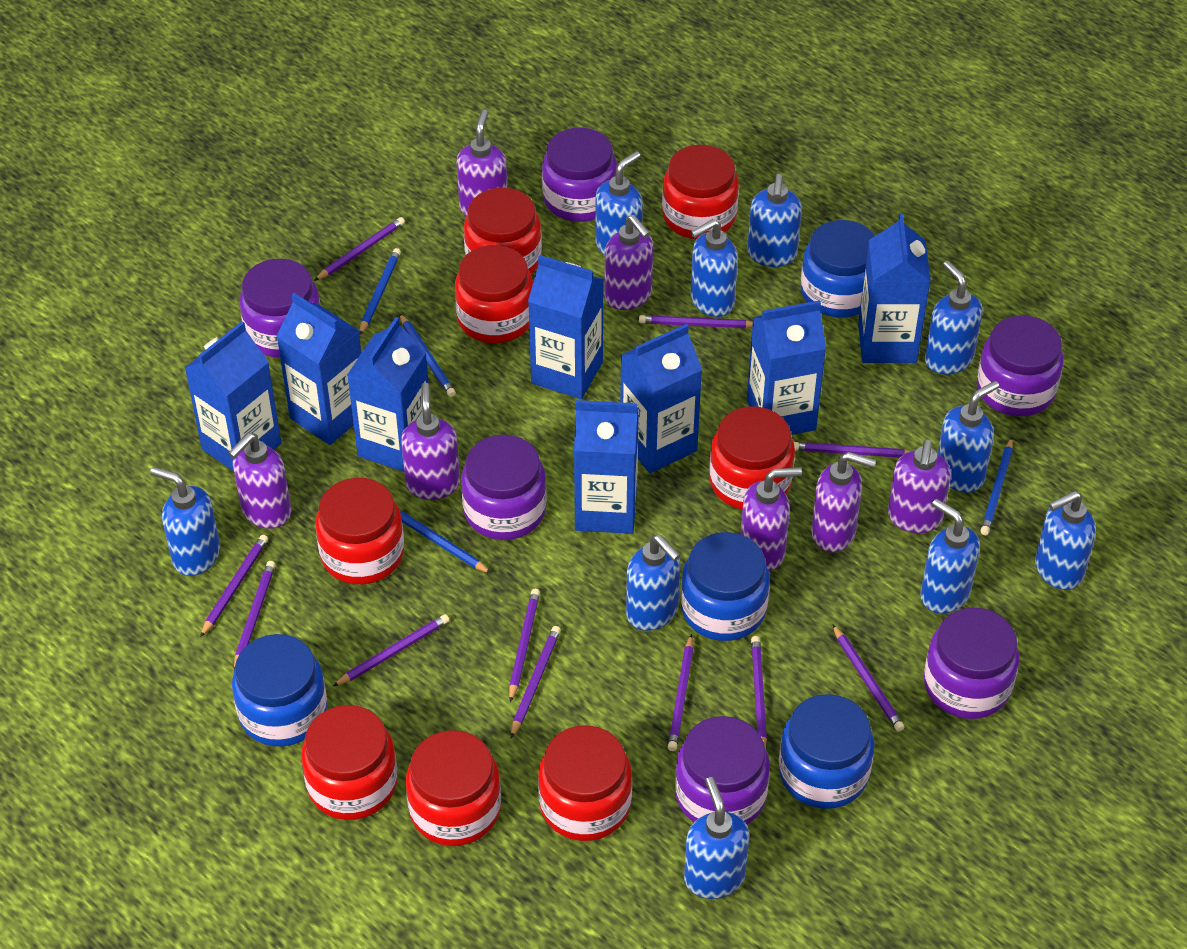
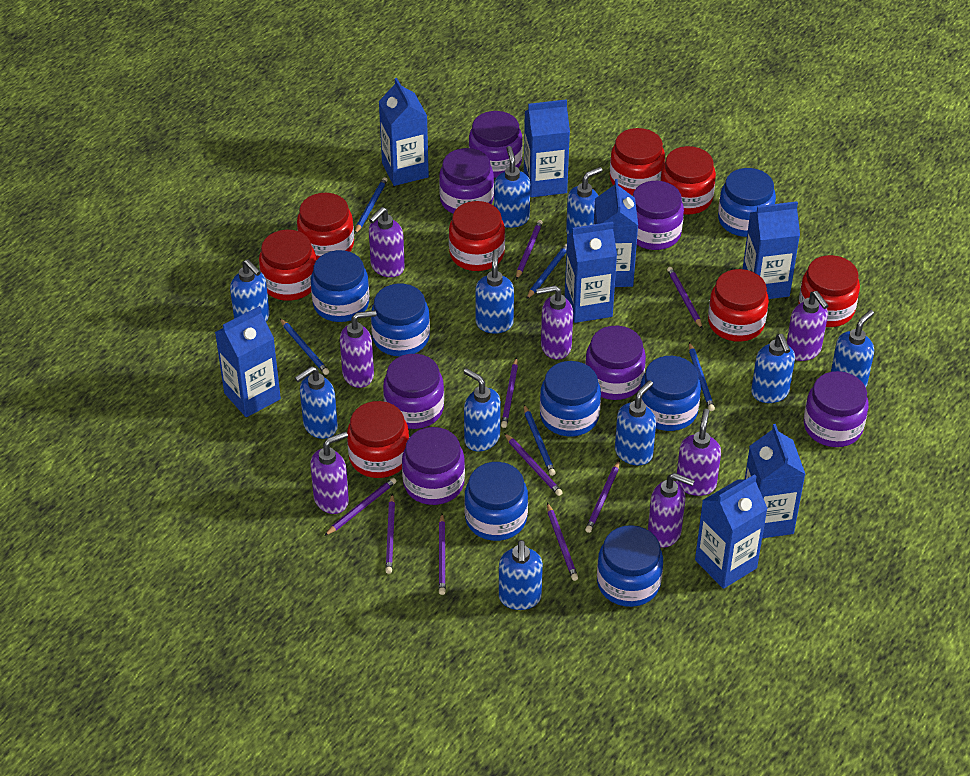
blue jar: [232,634,327,747] [681,532,770,641] [779,694,875,809] [801,220,875,318] = 4 -> [311,250,369,322] [371,284,430,357] [464,462,528,541] [540,361,601,436] [597,525,663,607] [640,356,701,431] [718,168,776,237] = 7
blue pencil: [359,248,401,335] [399,313,456,397] [400,510,492,574] [981,438,1013,535] = 4 -> [280,318,329,375] [355,177,388,234] [524,405,556,476] [526,243,567,299] [689,342,715,411] = 5
purple jar: [239,259,321,358] [461,435,547,540] [542,128,617,222] [675,716,770,825] [924,608,1019,719] [977,315,1064,417] = 6 -> [383,354,444,429] [402,427,465,505] [439,148,494,214] [469,111,522,178] [585,326,646,400] [633,181,684,250] [804,371,869,447] = 7
purple pencil: [200,535,268,637] [234,561,275,671] [314,217,405,281] [333,614,449,686] [509,589,540,702] [511,626,561,738] [639,315,753,328] [668,634,693,751] [751,636,767,748] [794,442,910,458] [832,624,905,732] = 11 -> [324,478,397,536] [385,493,395,574] [439,514,446,595] [501,357,518,428] [504,433,563,496] [516,220,543,280] [547,503,578,581] [585,460,620,533] [667,267,702,329] = 9

